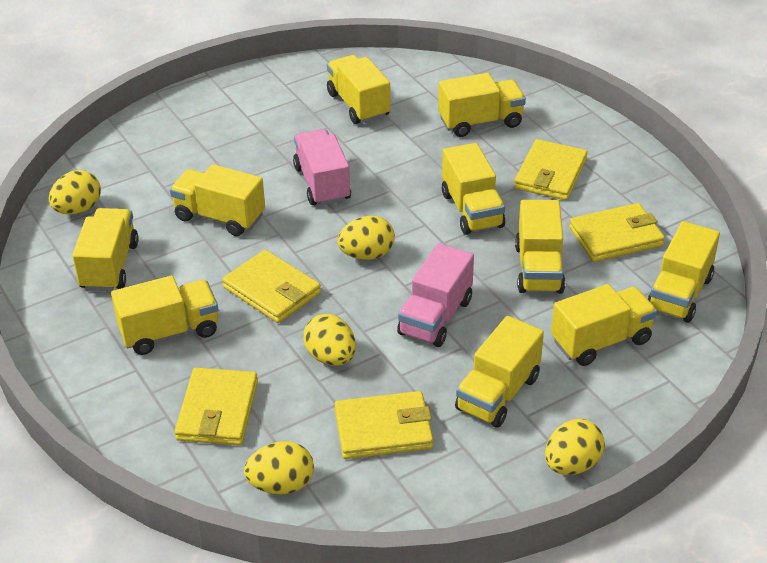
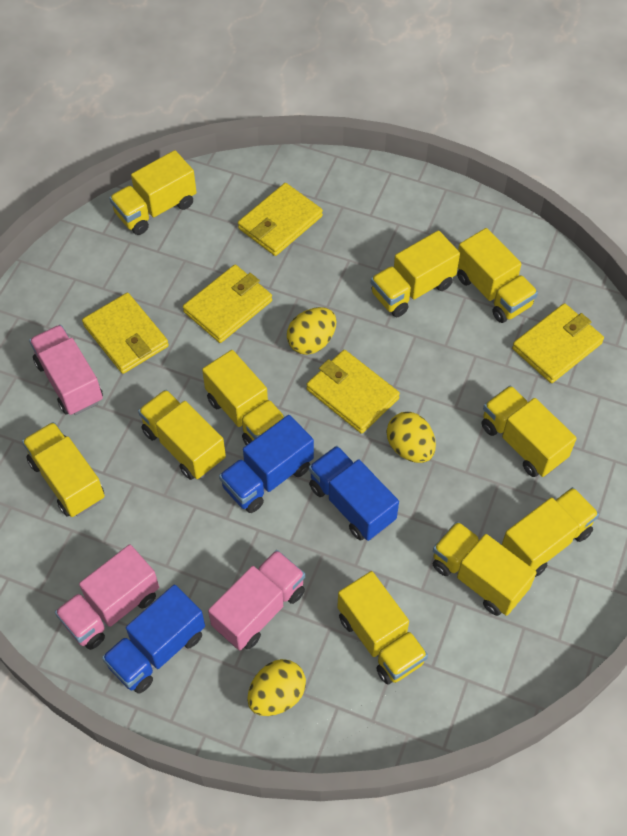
blue truck: none = 0 -> [102,585,205,694] [219,415,314,513] [309,446,399,541] = 3
pink truck: [293,129,351,206] [397,243,474,347] = 2 -> [29,325,103,415] [55,544,159,650] [208,550,305,650] = 3
yellow egg: [49,170,101,215] [244,441,314,494] [303,314,356,366] [337,216,395,260] [545,419,605,475] = 5 -> [247,659,306,716] [287,307,336,355] [387,412,436,463] = 3

